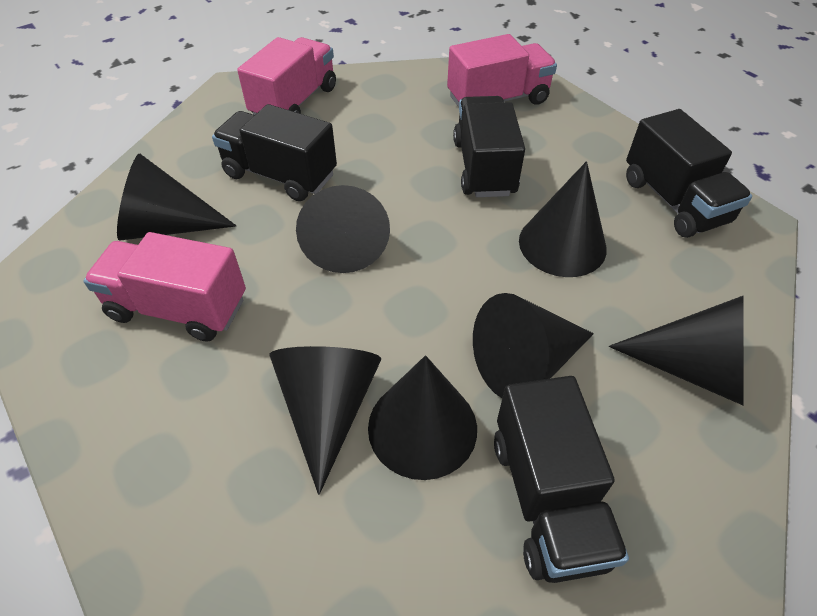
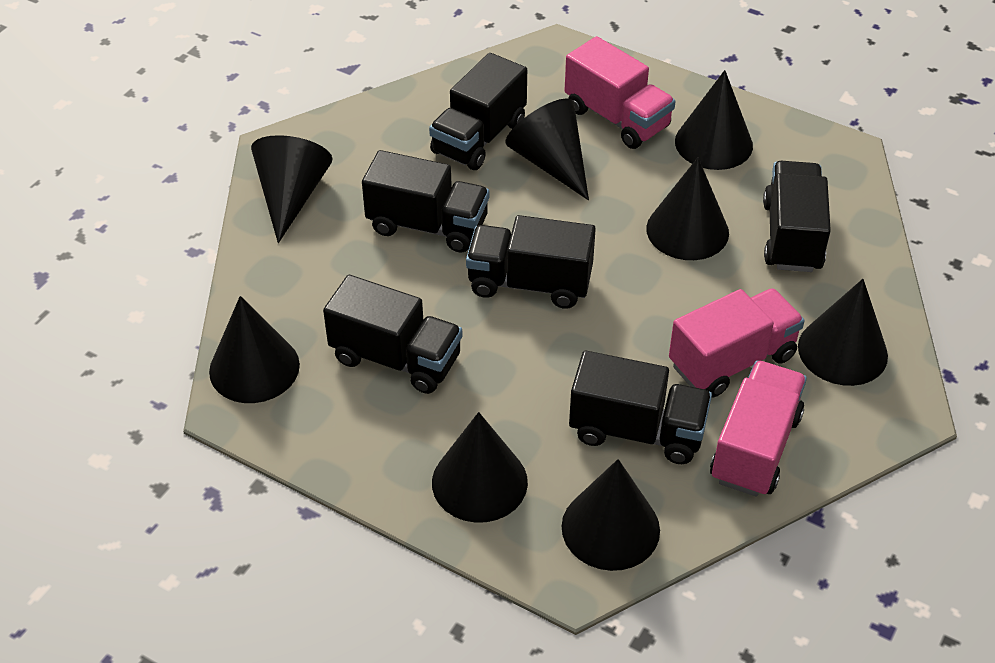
black cone: [117,154,237,240] [270,346,381,495] [296,185,390,273] [368,355,477,480] [473,293,594,398] [519,161,607,277] [609,296,744,406] = 7 -> [209,296,300,403] [251,135,333,243] [432,412,528,523] [505,98,589,200] [562,459,660,571] [646,157,729,260] [675,70,753,170] [798,279,888,386] = 8
black truck: [212,104,337,201] [453,96,525,197] [494,376,629,583] [626,109,752,238] = 4 -> [323,275,463,394] [362,150,489,253] [429,53,527,170] [466,215,596,309] [569,351,712,464] [763,161,831,272] = 6

